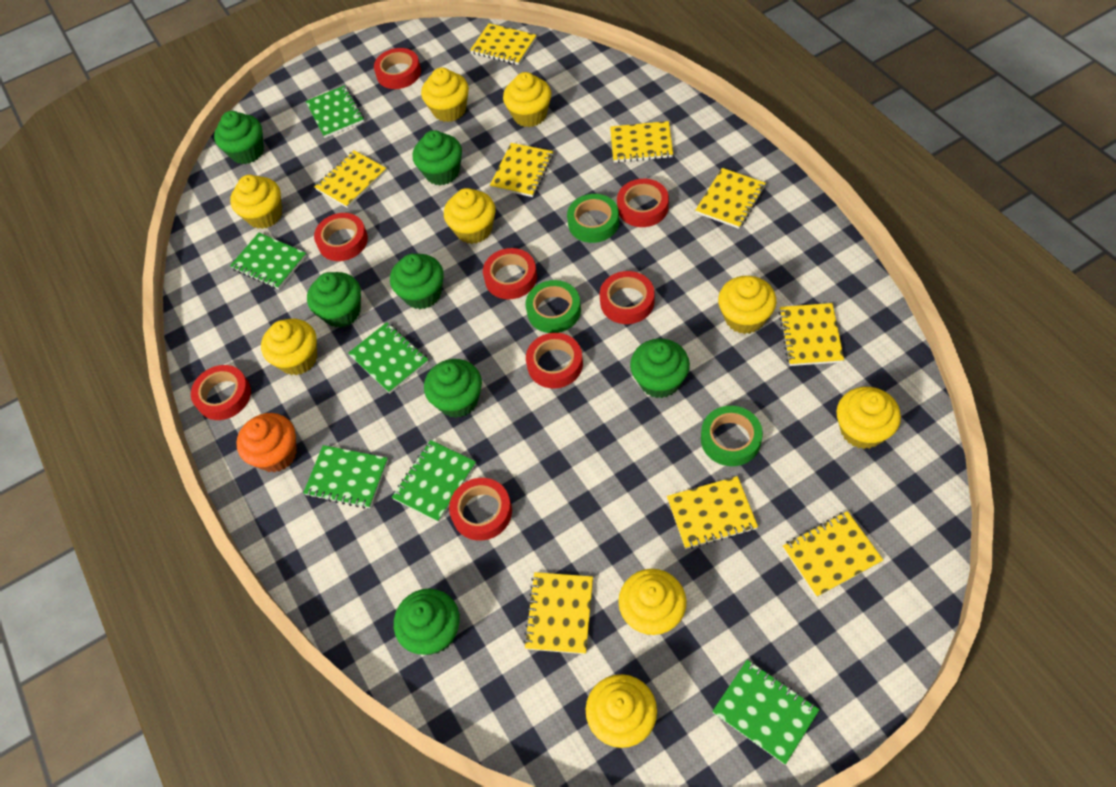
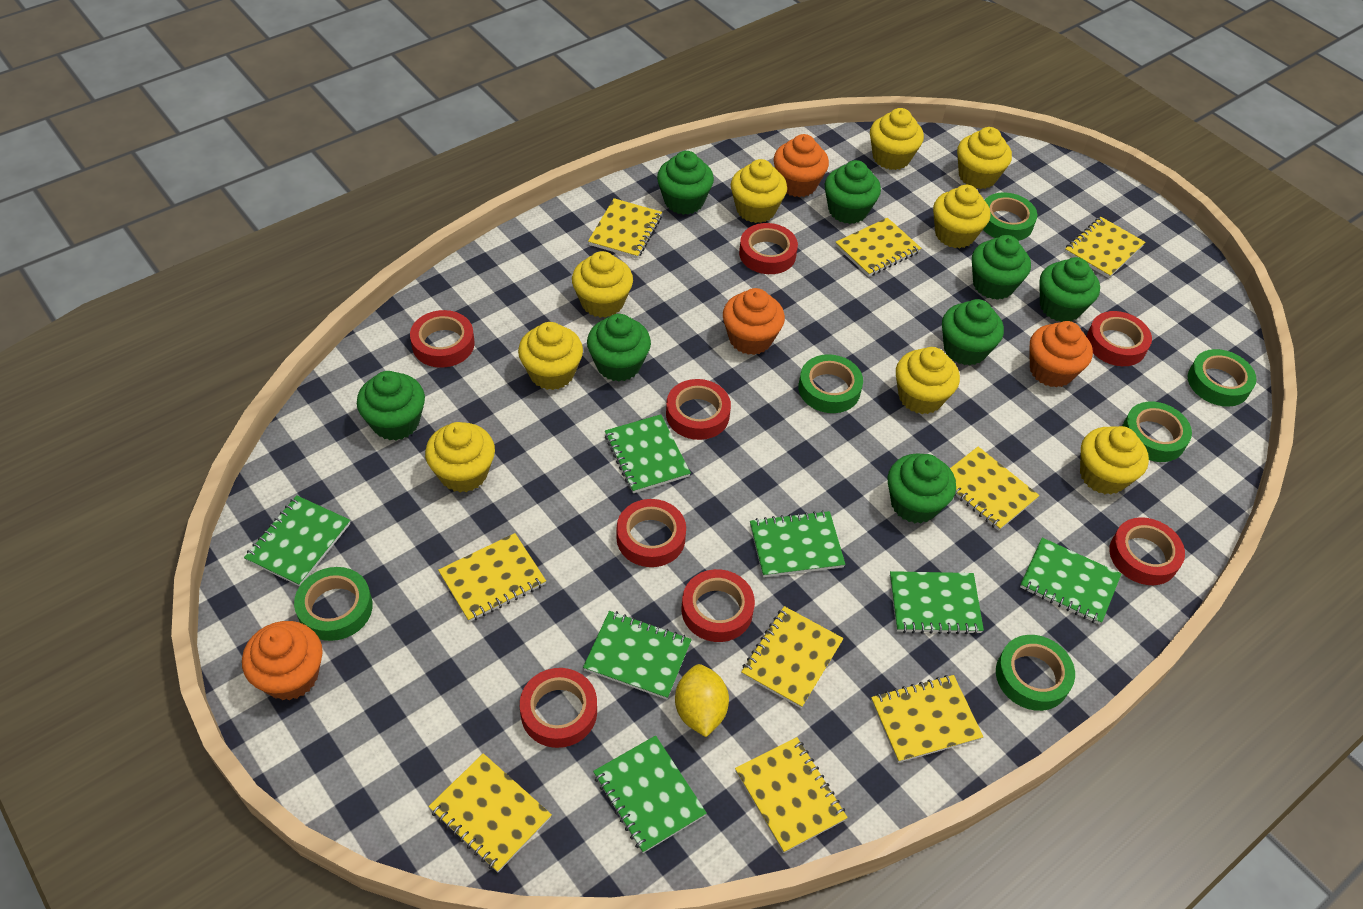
green cupcake: [214,111,264,164] [307,272,361,328] [390,254,444,309] [394,589,460,655] [412,130,462,186] [424,359,482,418] [630,339,690,398] = 7 -> [357,371,425,440] [587,314,651,381] [657,151,714,215] [824,160,881,224] [888,453,956,523] [942,299,1004,365] [972,235,1031,300] [1040,257,1100,322] = 8
green notebook: [230,233,307,289] [303,445,388,509] [305,85,364,138] [348,322,428,393] [392,440,476,522] [712,660,820,765] = 6 -> [244,495,350,586] [583,611,692,699] [593,735,707,853] [605,414,691,493] [750,510,845,577] [890,571,984,635] [1020,538,1121,625] = 7
green tape: [525,280,581,333] [567,194,619,243] [701,406,763,466] = 3 -> [294,567,373,641] [798,354,863,413] [983,192,1037,241] [996,635,1075,711] [1122,402,1192,462] [1188,349,1256,407] = 6
orange cupcake: [236,413,297,472] = 1 -> [242,621,323,700] [723,288,785,355] [774,134,829,197] [1029,321,1093,388] = 4
yellow lemon: none = 0 -> [675,664,729,737] = 1

